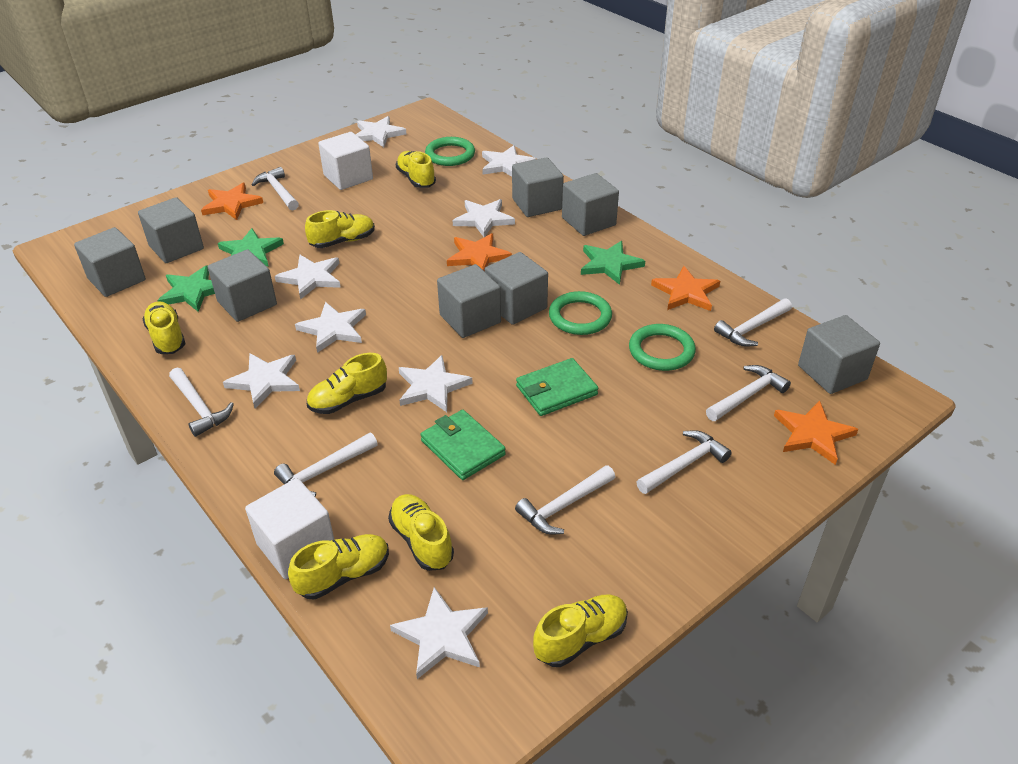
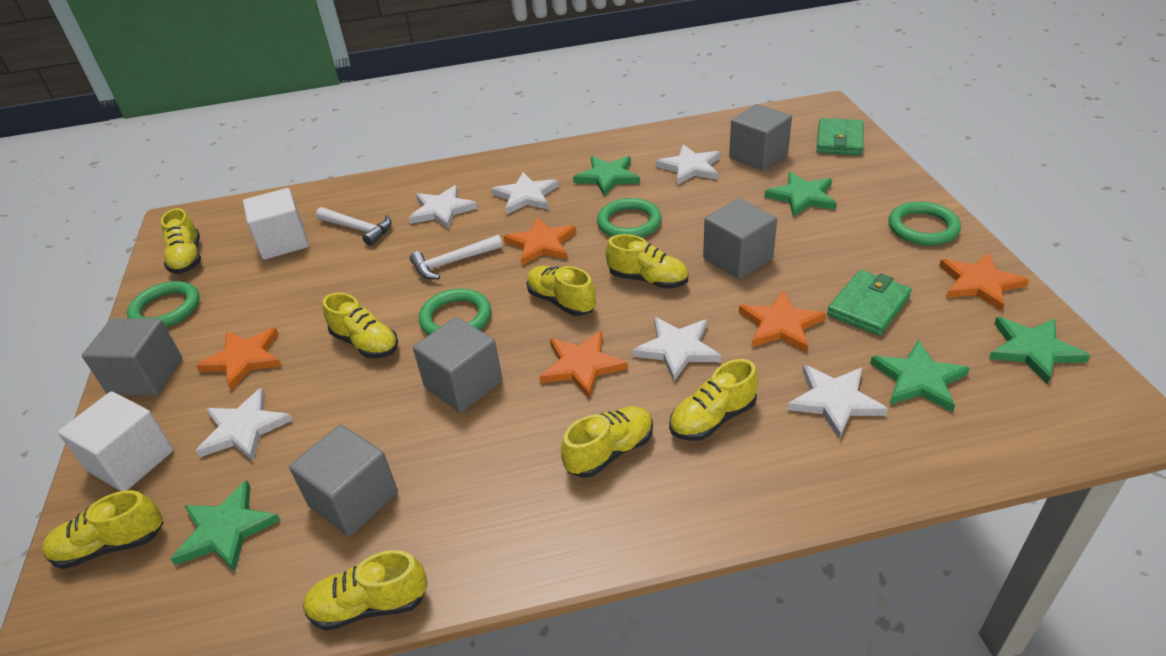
green ring: [425,137,475,166] [549,291,612,335] [629,324,696,371] = 3 -> [127,281,200,327] [419,288,491,335] [597,198,661,238] [889,201,961,246] = 4
green star: [157,265,215,312] [218,228,284,267] [581,241,645,285] = 3 -> [170,480,281,571] [573,156,640,196] [764,172,837,217] [870,340,970,412] [989,317,1091,385] = 5
grey cube: [74,227,146,297] [138,197,204,263] [208,250,277,322] [437,264,501,338] [485,252,548,325] [512,157,564,217] [562,173,619,236] [798,315,880,394] = 8 -> [82,318,182,396] [289,425,398,536] [413,317,503,413] [703,198,777,279] [729,104,792,170] = 5
orange star: [201,183,263,220] [447,233,512,272] [651,266,720,311] [774,400,858,465] = 4 -> [196,328,281,391] [504,217,576,266] [539,331,628,399] [739,290,826,352] [939,253,1029,311] = 5
white hammer: [169,368,234,437] [251,167,299,210] [274,433,378,497] [515,465,615,534] [636,430,732,494] [706,365,791,421] [714,298,792,347] = 7 -> [316,207,391,246] [410,235,503,279] = 2
white star: [223,353,300,408] [275,255,341,300] [295,302,366,353] [355,116,406,147] [390,587,488,679] [399,355,473,412] [453,199,515,237] [482,145,536,176] = 8 -> [196,388,293,461] [409,185,478,229] [491,172,559,215] [632,317,721,382] [656,144,720,185] [787,365,888,439] = 6
yellow shoe: [142,301,186,354] [288,534,389,599] [305,210,375,248] [307,353,387,414] [388,494,454,571] [396,151,436,188] [533,595,628,667] = 7 -> [42,490,163,569] [161,208,201,274] [303,550,428,631] [323,293,398,358] [527,266,596,316] [561,406,653,478] [606,234,688,289] [669,359,758,441] = 8

